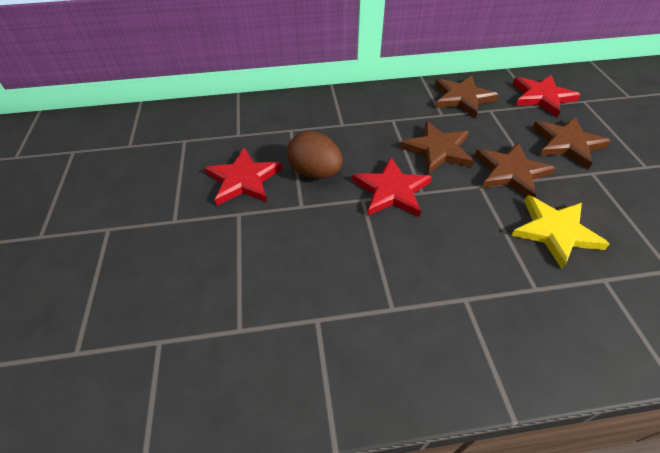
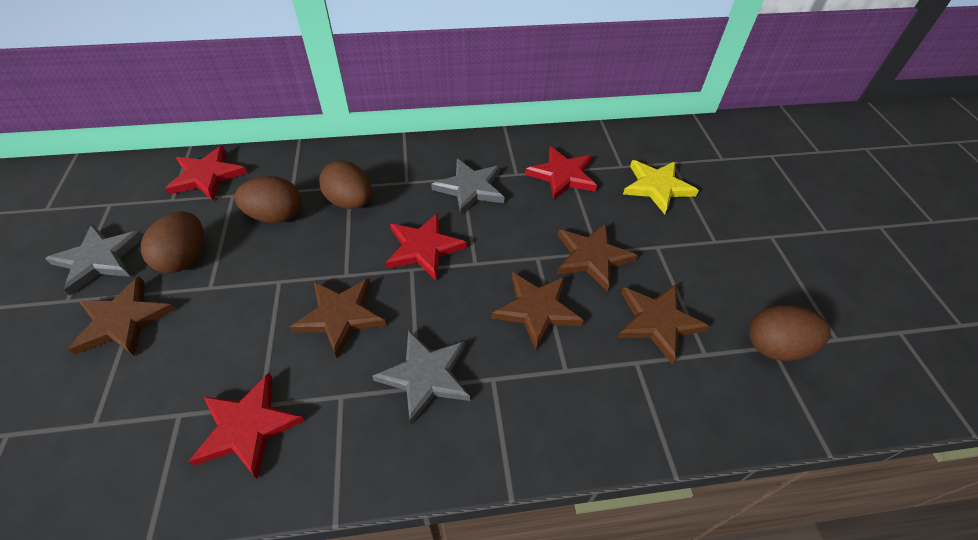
brown egg: [287,131,343,179] = 1 -> [141,211,204,273] [234,176,301,223] [319,160,372,209] [749,305,831,361] = 4
brown star: [400,121,474,174] [435,76,499,118] [474,142,556,197] [532,117,611,169] = 4 -> [68,276,175,357] [290,278,386,358] [492,272,584,350] [557,223,638,291] [618,284,710,364] = 5
grey star: none = 0 -> [45,224,143,295] [372,330,470,424] [431,159,504,215] = 3
red star: [204,147,282,205] [352,157,432,217] [513,75,580,117] = 3 -> [165,146,247,200] [188,373,304,479] [386,213,467,280] [525,146,597,200] = 4

